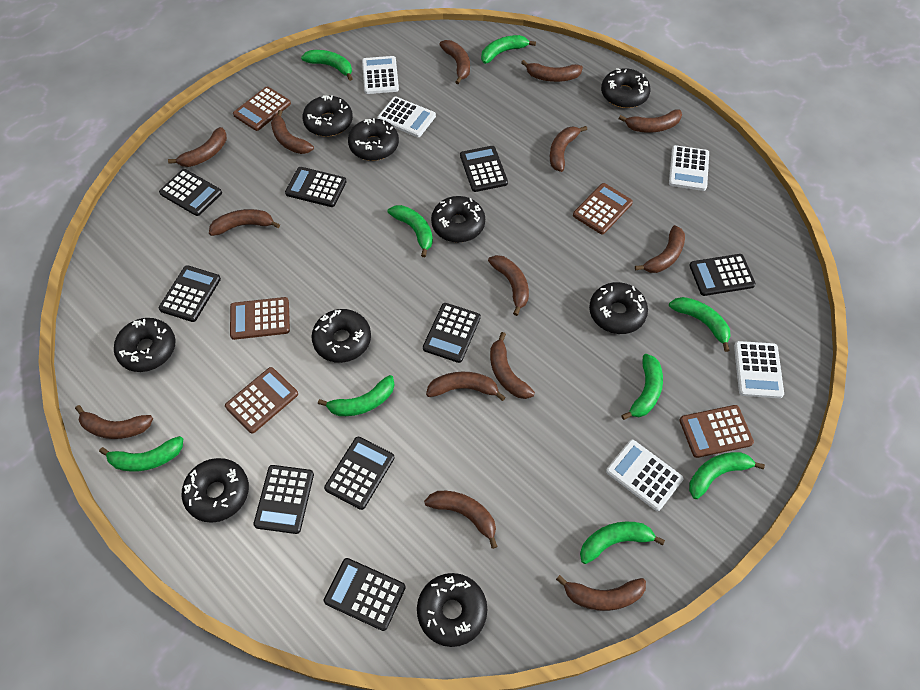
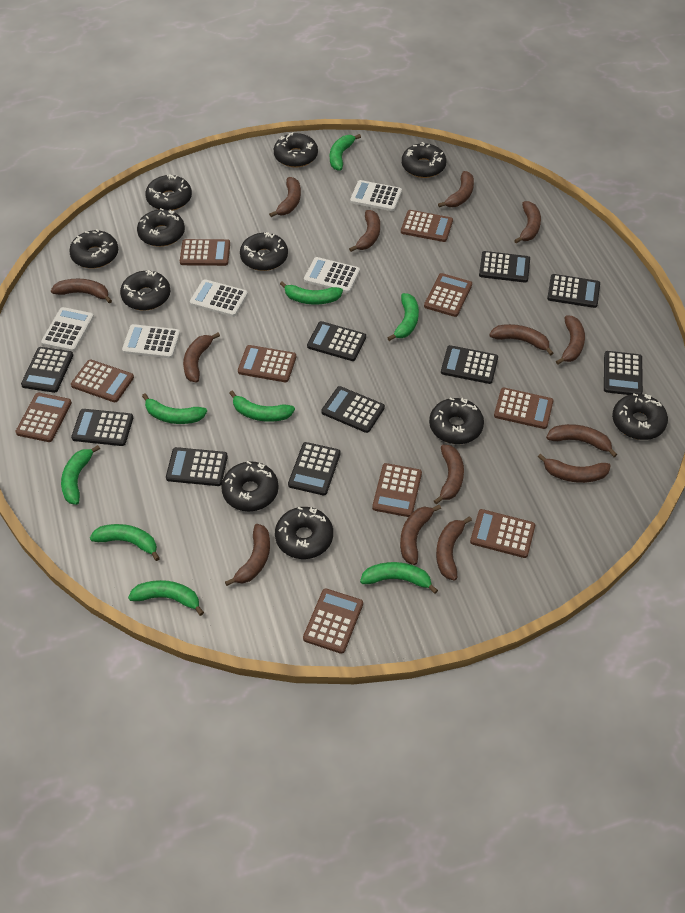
black calculator: [158,265,221,322] [159,169,222,216] [253,465,314,534] [285,167,347,207] [324,437,395,510] [324,558,406,631] [423,303,481,363] [460,146,508,192] [689,254,756,296] = 9 -> [21,347,73,393] [71,409,133,446] [166,447,228,486] [288,442,341,495] [307,321,366,361] [321,386,385,433] [441,345,498,384] [479,251,530,283] [547,274,600,308] [604,351,643,395] = 10
black donut: [114,318,176,372] [181,458,249,523] [302,95,353,137] [311,309,371,363] [348,118,399,161] [417,573,488,647] [431,196,485,242] [589,282,648,334] [601,68,650,108] = 9 -> [69,229,118,268] [120,270,171,311] [137,208,185,247] [145,174,192,211] [221,461,279,511] [240,232,288,271] [274,132,318,168] [275,507,333,559] [402,142,446,178] [429,398,484,444] [612,393,668,440] = 11
brown calculator: [225,367,298,434] [230,297,290,340] [233,87,291,131] [573,183,633,234] [680,405,754,458] = 5 -> [15,393,72,442] [71,359,134,402] [180,239,230,266] [238,345,296,382] [303,588,363,654] [372,463,422,517] [401,210,453,242] [424,273,472,317] [470,509,535,558] [494,387,554,429] = 10

